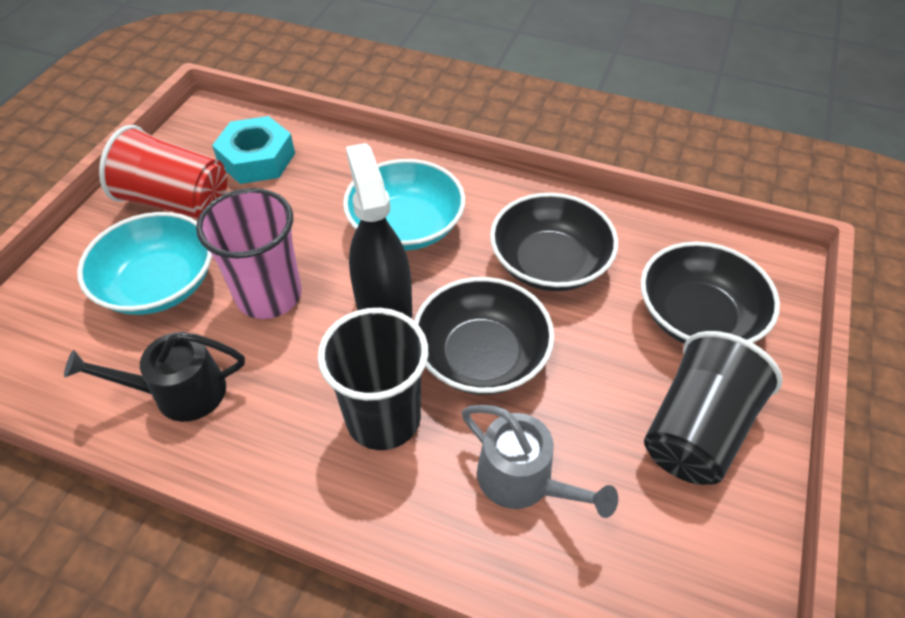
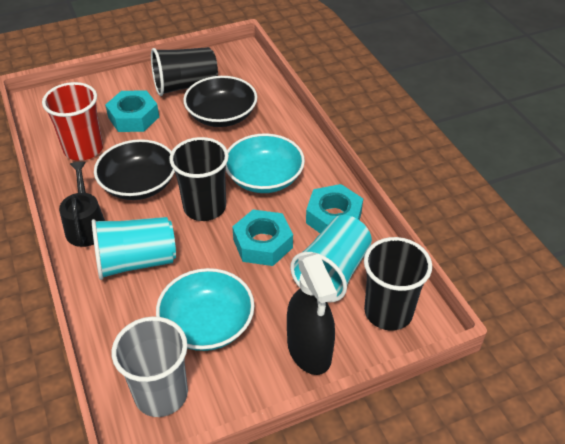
black bowl: [414,277,554,395] [490,193,618,291] [641,242,780,344] = 3 -> [94,139,175,200] [183,76,257,127] = 2
black cup: [318,308,428,450] [644,331,783,485] = 2 -> [151,47,218,96] [169,137,229,221] [364,237,432,331] = 3
grey cup: none = 0 -> [112,316,188,417] = 1
grey watering can: [462,405,618,518] = 1 -> none = 0
pink cup: [196,188,302,319] = 1 -> none = 0
turquoise cup: none = 0 -> [92,217,176,280] [290,215,372,302] = 2
turquoise nut: [212,116,295,184] = 1 -> [105,90,159,132] [232,210,293,266] [306,184,363,233] = 3

